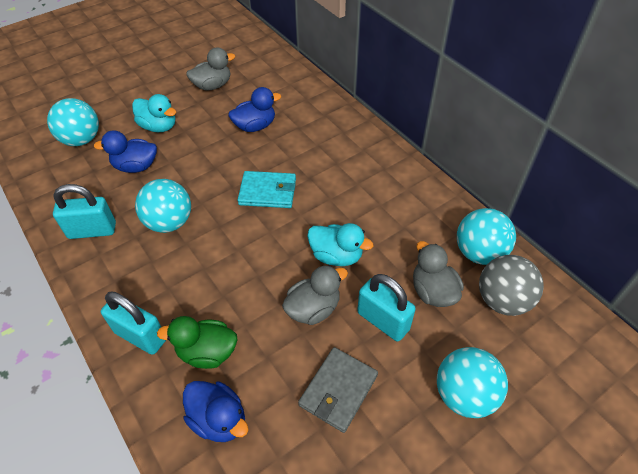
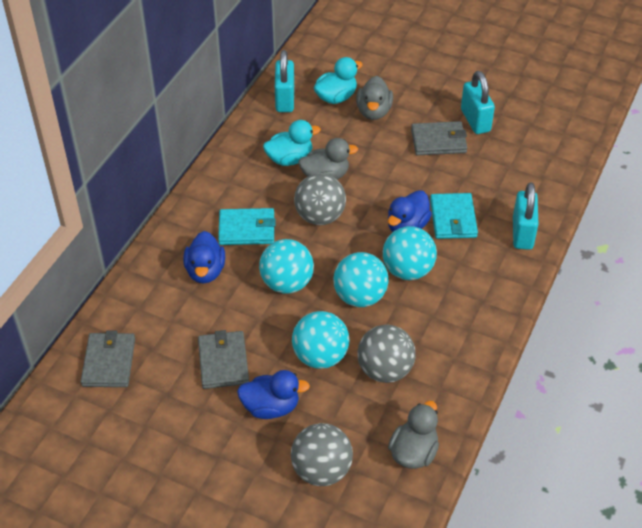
green duck: [157,316,237,369] = 1 -> none = 0
grey ball: [479,255,544,316] = 1 -> [291,423,353,486] [294,173,346,225] [357,325,416,383] = 3
grey wallet: [298,347,378,433] = 1 -> [80,331,135,387] [198,330,249,389] [411,121,467,155] = 3
turquoise wallet: [238,171,296,208] = 1 -> [218,208,276,245] [430,193,478,239] = 2

